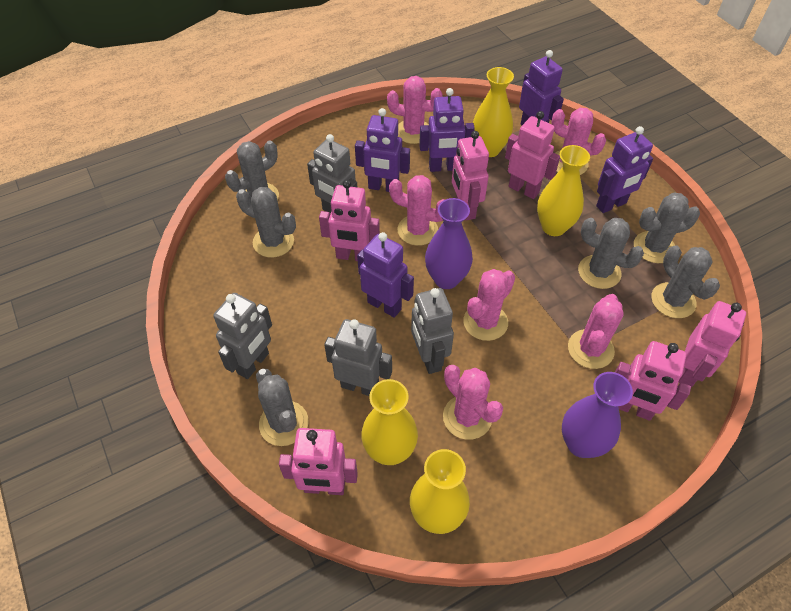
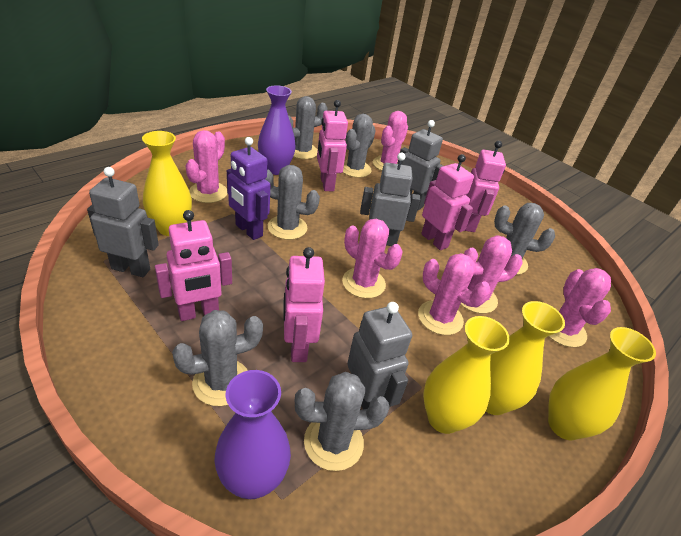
pink robot: [279,428,358,495] [319,180,380,261] [452,131,489,221] [505,111,560,199] [615,341,691,421] [679,301,746,388] = 6 -> [155,210,232,321] [283,247,325,362] [317,100,348,191] [421,154,474,250] [465,141,506,232] = 5
purple robot: [355,108,410,192] [357,232,414,318] [419,88,475,172] [519,50,564,125] [596,126,653,213] = 5 -> [227,137,270,240] = 1

